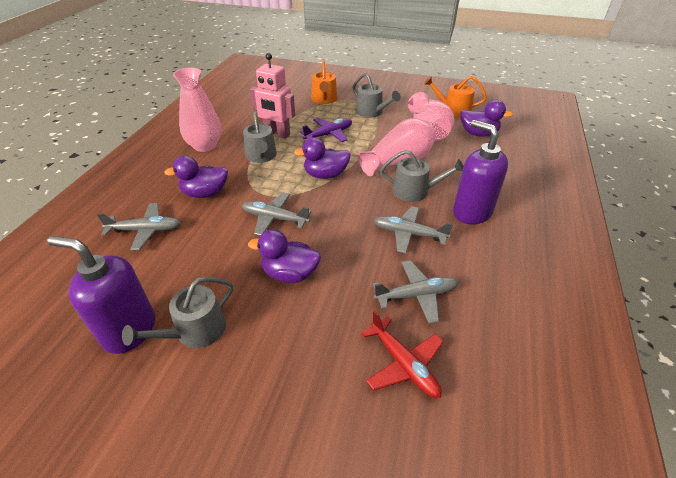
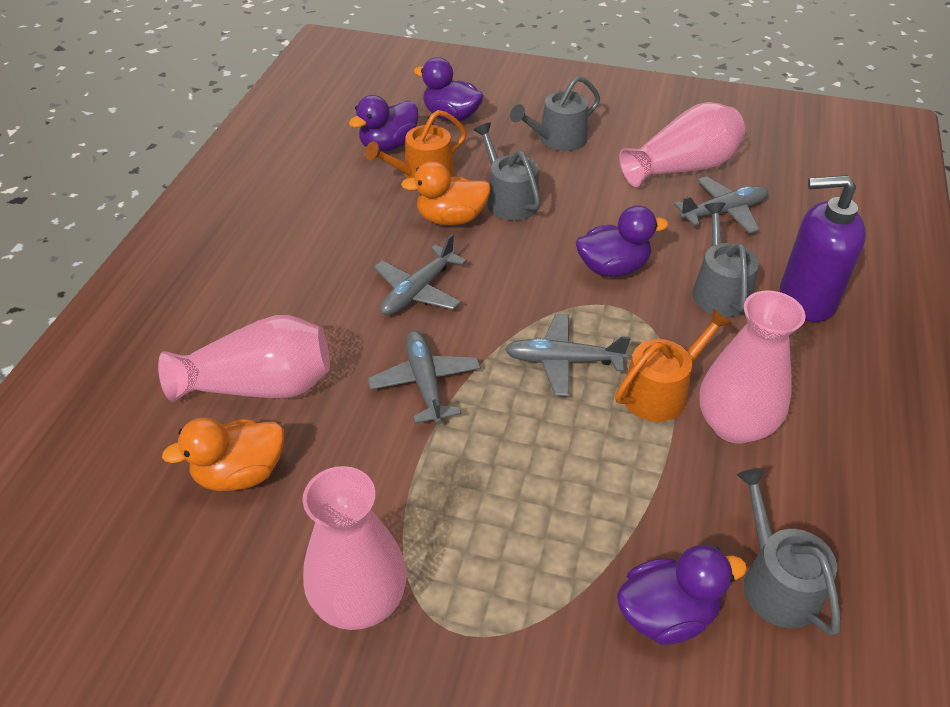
orange duck: none = 0 -> [162,417,284,491] [401,161,491,225] = 2
pink robot: [250,53,295,139] = 1 -> none = 0
pink vase: [173,68,222,152] [358,118,436,176] [408,92,454,141] = 3 -> [158,315,330,402] [303,466,407,630] [619,102,745,187] [699,290,805,444] = 4
purple plane: [300,118,352,142] = 1 -> none = 0
purple soap dispenser: [48,236,155,354] [453,120,508,224] = 2 -> [780,175,866,322] = 1
red plane: [361,310,444,398] = 1 -> none = 0

